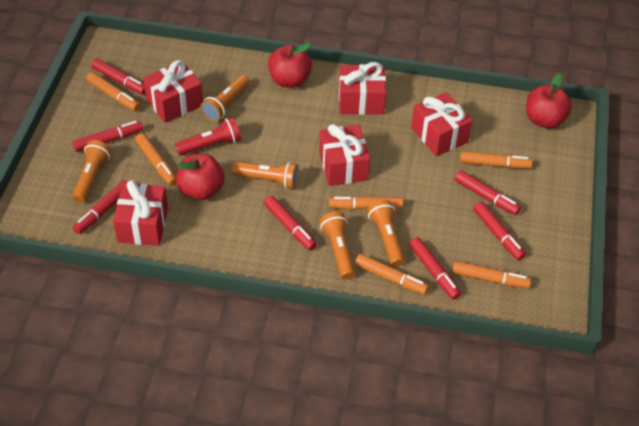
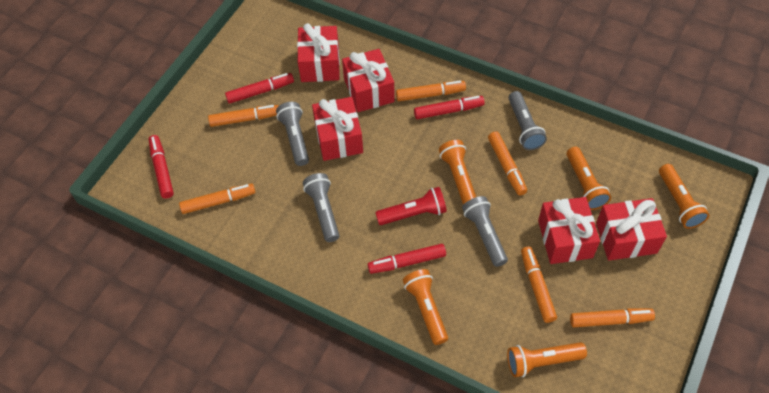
grey flashlight: none = 0 -> [276,102,309,166] [303,173,339,242] [462,196,508,267] [508,91,547,150] = 4
red apple: [176,153,225,200] [268,43,312,88] [526,73,572,128] = 3 -> none = 0
red marker: [73,121,143,152] [73,180,127,234] [91,58,145,95] [264,196,317,251] [410,237,461,300] [455,170,521,215] [473,201,526,260] = 7 -> [149,135,174,199] [225,73,294,104] [368,244,446,274] [414,96,485,119] = 4

